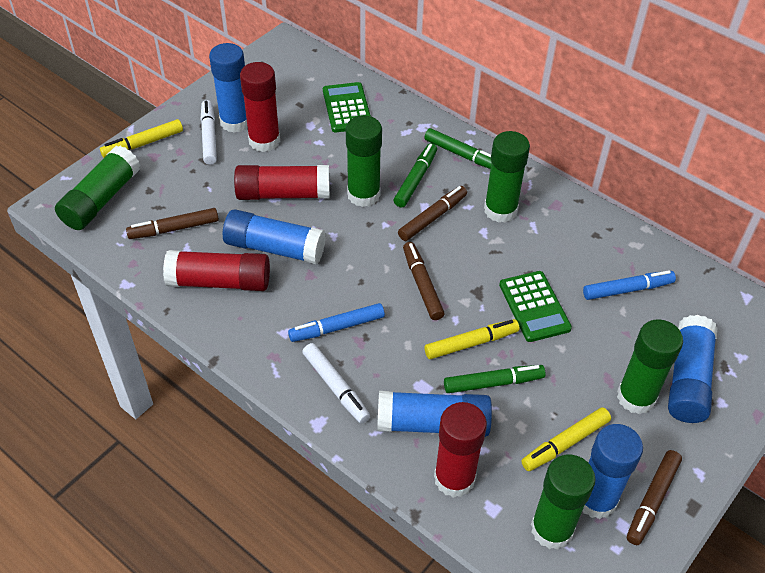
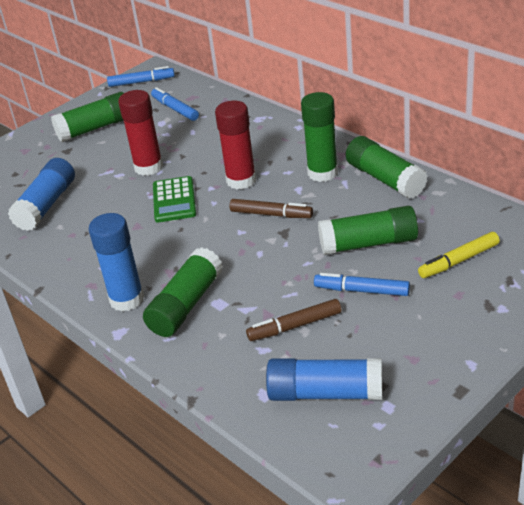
blue glue stick: [209,43,247,133] [223,209,326,264] [377,391,492,437] [582,424,643,519] [668,315,718,423] = 5 -> [8,158,75,231] [88,213,144,311] [266,358,382,401] = 3
blue marker: [288,303,385,342] [583,270,676,300] = 2 -> [107,66,175,87] [151,87,199,121] [314,273,410,296] = 3
brown marker: [126,208,219,239] [398,186,467,241] [403,242,445,320] [627,450,682,545] = 4 -> [230,199,313,218] [246,299,342,341] = 2
green calculator: [323,82,371,133] [499,271,572,342] = 2 -> [153,176,196,223] = 1
green marker: [394,143,437,208] [424,128,491,169] [444,365,546,393] = 3 -> none = 0
red glue stick: [163,250,270,291] [234,165,330,200] [240,62,280,152] [434,402,487,498] = 4 -> [118,90,163,176] [215,101,256,189] = 2
white marker: [200,100,217,165] [302,343,370,424] = 2 -> none = 0
yellow marker: [100,119,183,158] [424,319,520,359] [521,407,611,471] = 3 -> [418,232,500,278] = 1

